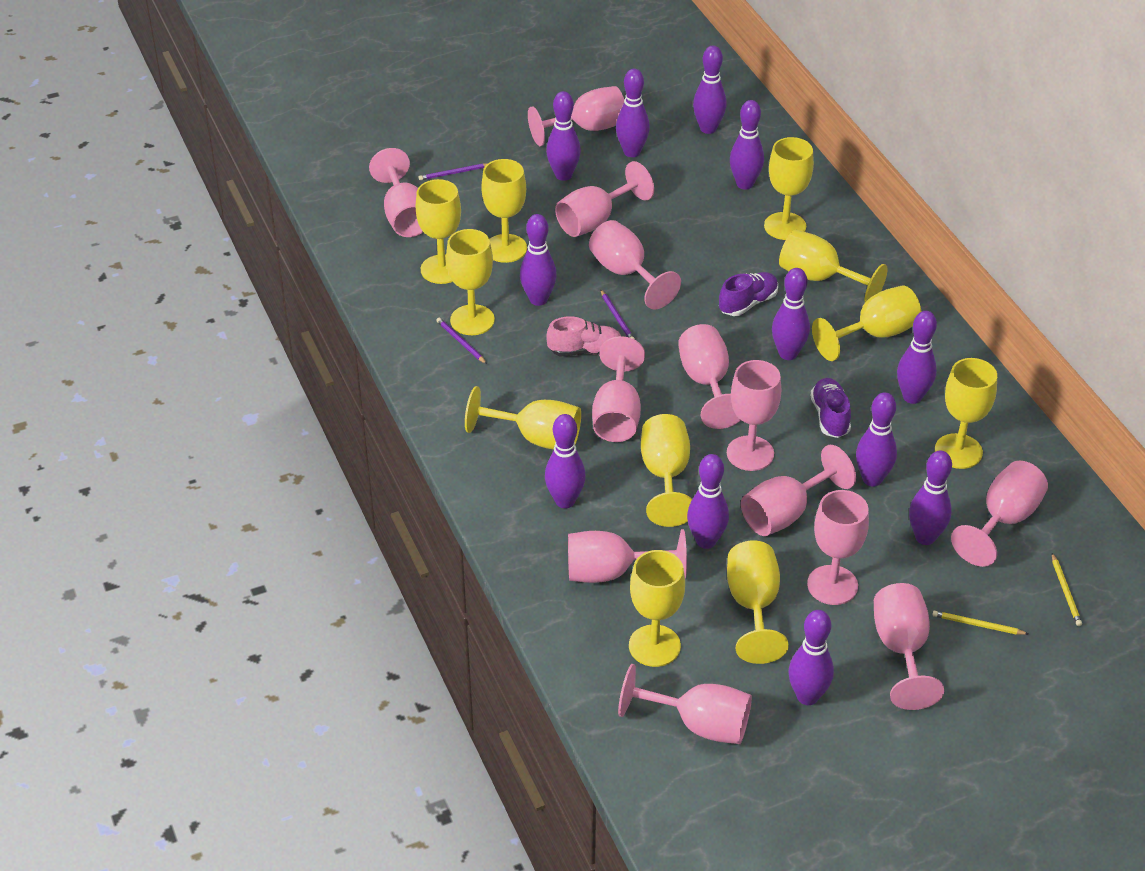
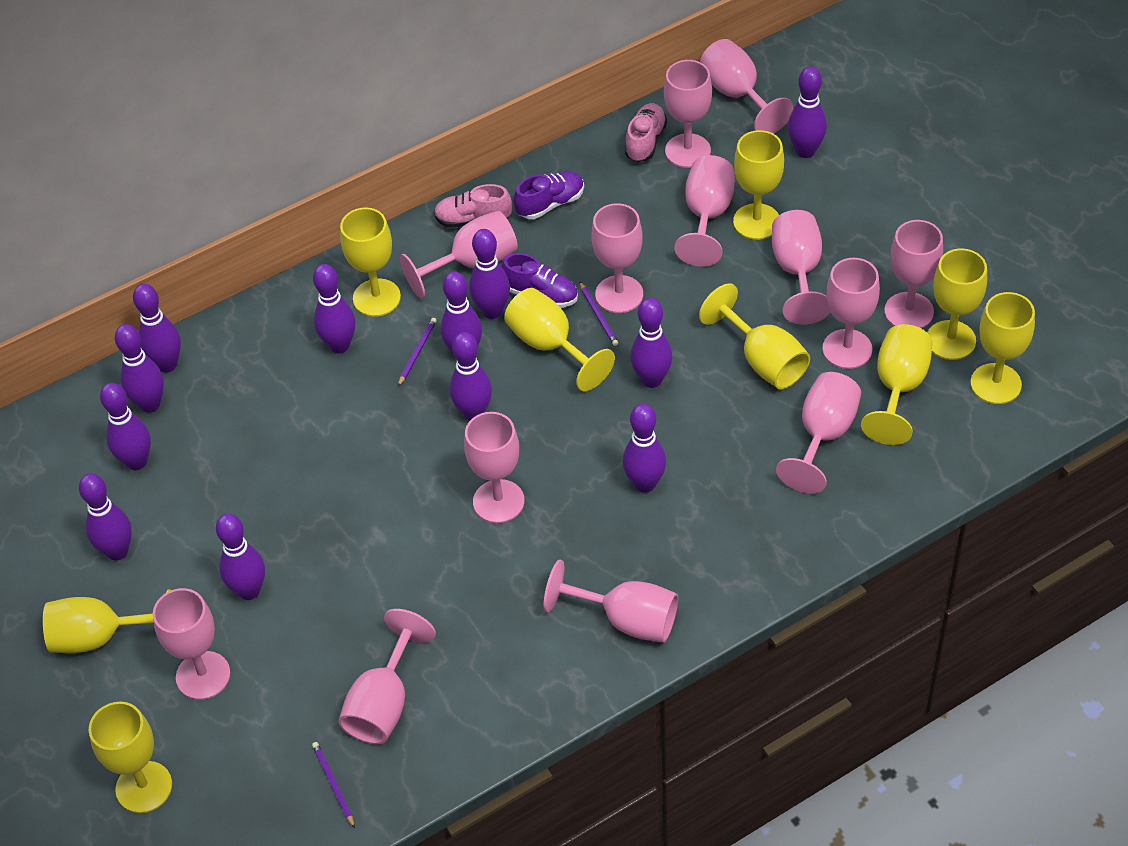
pink shoe: [546,316,621,356] = 1 -> [434,184,512,228] [625,103,667,162] = 2
yellow goblet: [416,179,461,284] [446,229,495,335] [465,386,581,449] [481,159,527,263] [629,550,685,667] [641,414,692,527] [727,540,789,664] [764,137,814,240] [779,230,888,303] [812,285,921,361] [935,358,997,469] = 11 -> [43,589,171,653] [89,701,172,813] [340,208,401,317] [504,288,615,391] [699,283,810,389] [733,130,784,240] [861,324,932,445] [927,249,987,360] [970,292,1035,404] = 9
yellow pencil: [932,611,1028,635] [1052,553,1082,626] = 2 -> none = 0

